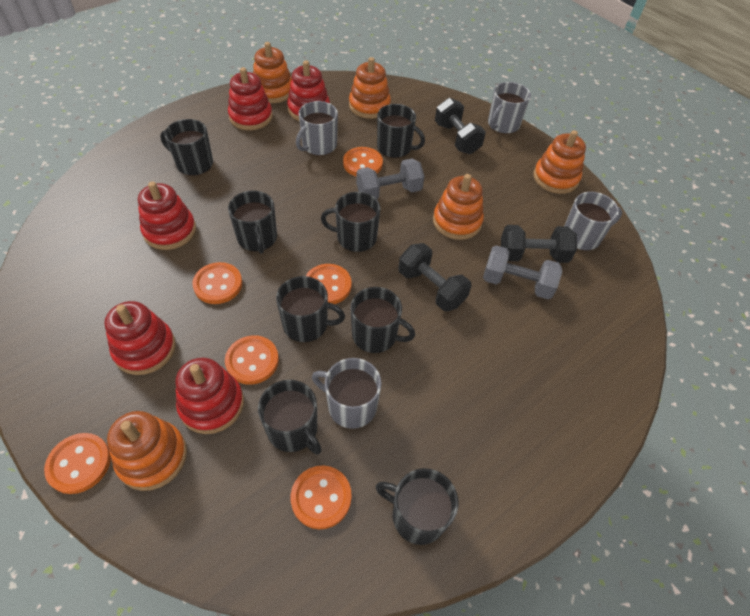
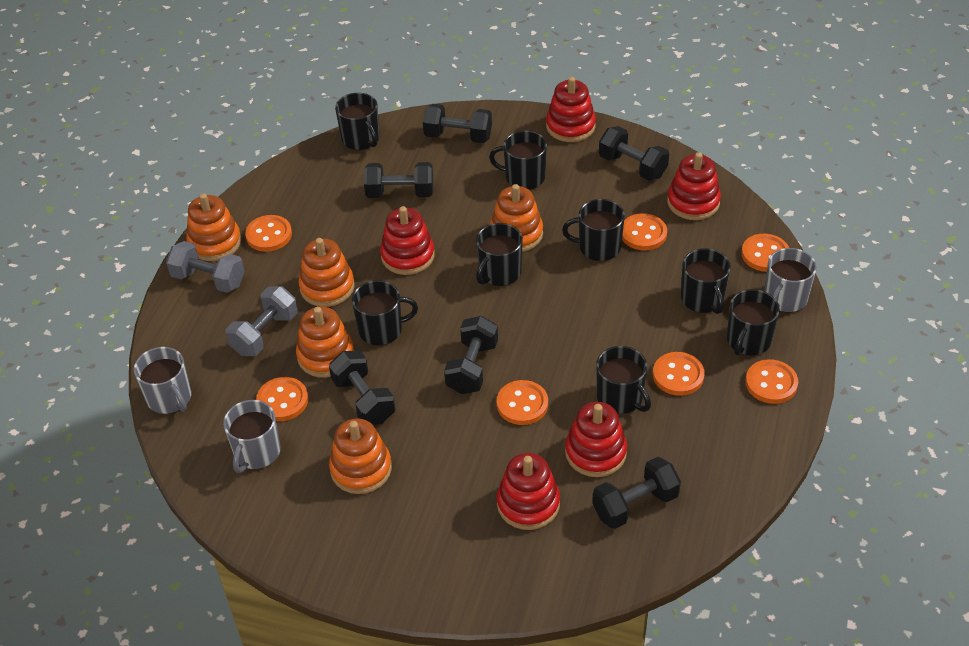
black dumbbell: [398,243,471,311] [435,98,486,154] [501,225,577,263] = 3 -> [329,351,395,425] [364,162,433,198] [423,104,492,143] [444,316,498,394] [592,457,681,529] [599,126,669,181] = 6
grey mug: [296,101,338,156] [312,358,382,429] [488,82,531,134] [564,192,622,251] = 4 -> [134,347,192,414] [223,400,281,473] [764,248,817,313] = 3
orange button: [44,433,111,494] [192,262,242,304] [225,335,279,385] [291,466,352,529] [306,264,352,304] [343,147,383,176] = 6 -> [245,215,292,252] [256,377,308,421] [497,380,548,425] [622,213,667,251] [653,352,705,396] [741,234,789,272] [745,359,798,404] = 7

